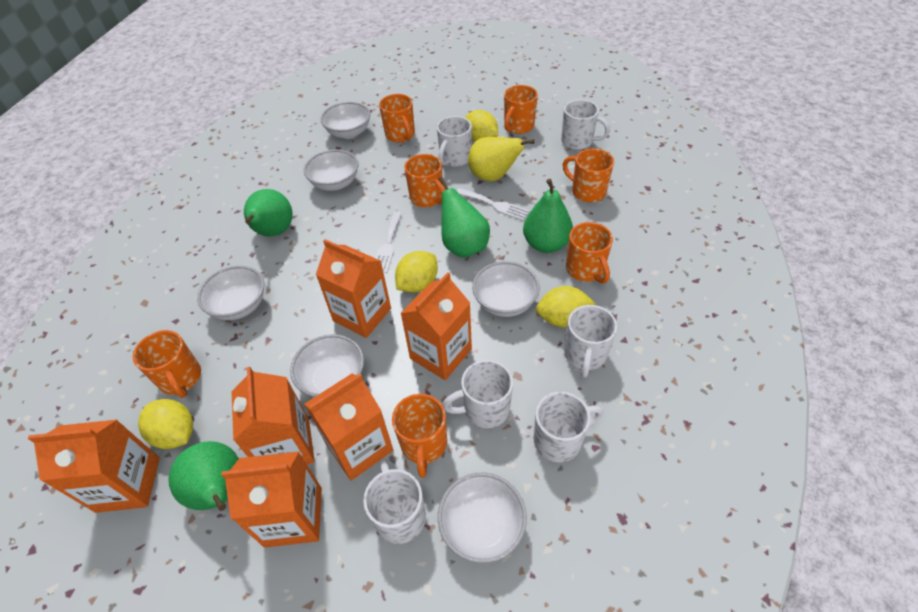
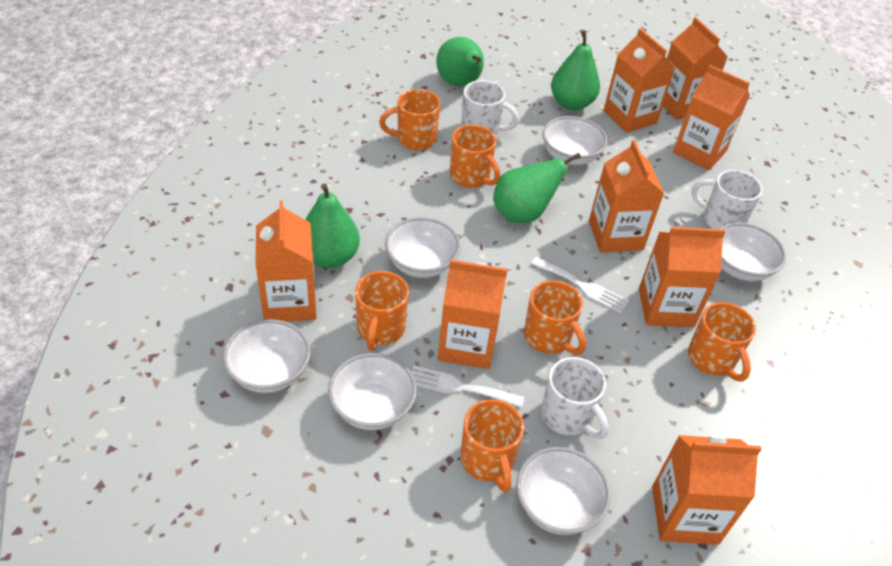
orange carton: [27,419,160,513] [221,451,322,548] [231,367,315,465] [304,373,393,481] [316,239,391,338] [400,272,472,380] = 6 -> [255,201,316,322] [438,259,507,369] [589,140,664,253] [603,28,676,133] [639,227,726,327] [652,435,762,545] [663,17,728,119] [673,65,750,170] = 8
orange mug: [133,330,201,398] [379,94,415,143] [392,394,447,478] [404,154,445,207] [504,85,538,134] [563,148,614,203] [566,222,613,284] = 7 -> [355,271,409,351] [379,89,441,151] [450,125,501,188] [460,399,524,493] [524,280,586,355] [688,302,756,382] = 6
white mug: [363,459,426,544] [437,116,472,167] [443,360,513,428] [534,392,603,462] [561,100,610,150] [564,305,617,378] = 6 -> [461,80,519,136] [541,357,609,439] [692,170,763,229] = 3
yellow lemon: [138,399,193,449] [395,251,438,293] [464,110,498,141] [536,286,596,328] = 4 -> none = 0
yellow pear: [468,137,535,181] = 1 -> none = 0

